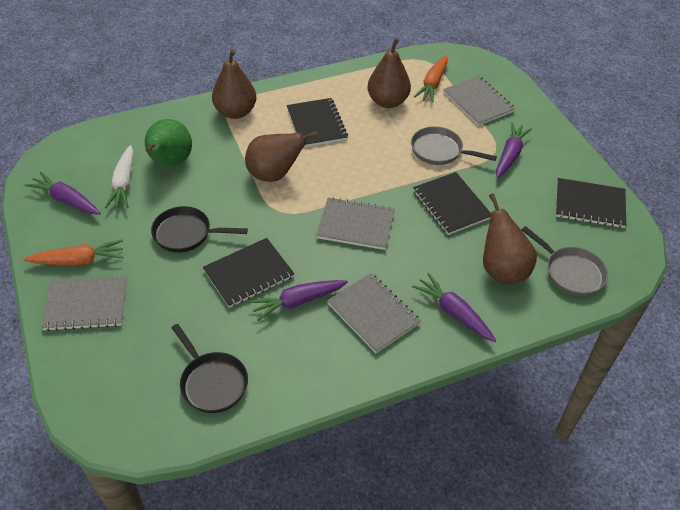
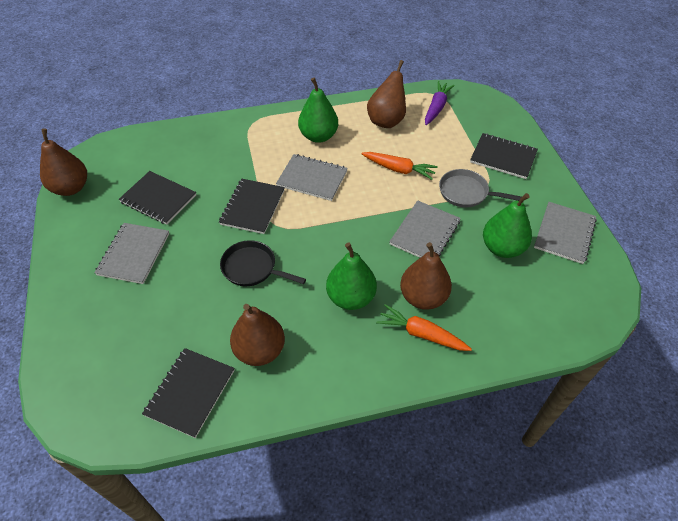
black pan: [151,206,248,252] [172,324,248,413] = 2 -> [220,240,306,286] = 1
green pear: [145,119,192,167] = 1 -> [298,78,338,143] [326,243,377,310] [483,193,532,258] = 3
grey pan: [411,126,497,165] [522,226,608,296] = 2 -> [439,169,522,207] = 1
purple carrot: [25,172,101,215] [249,280,348,321] [412,273,496,342] [496,122,532,178] = 4 -> [425,81,455,125] = 1
white carrot: [105,145,134,209] = 1 -> none = 0

